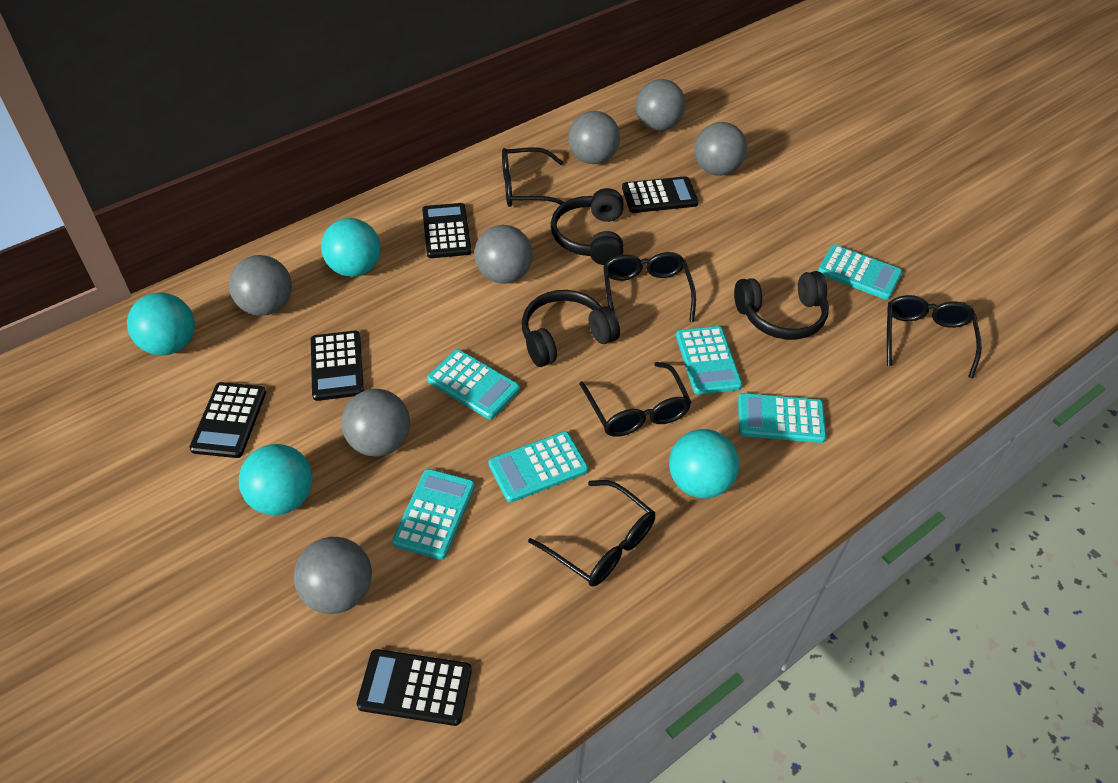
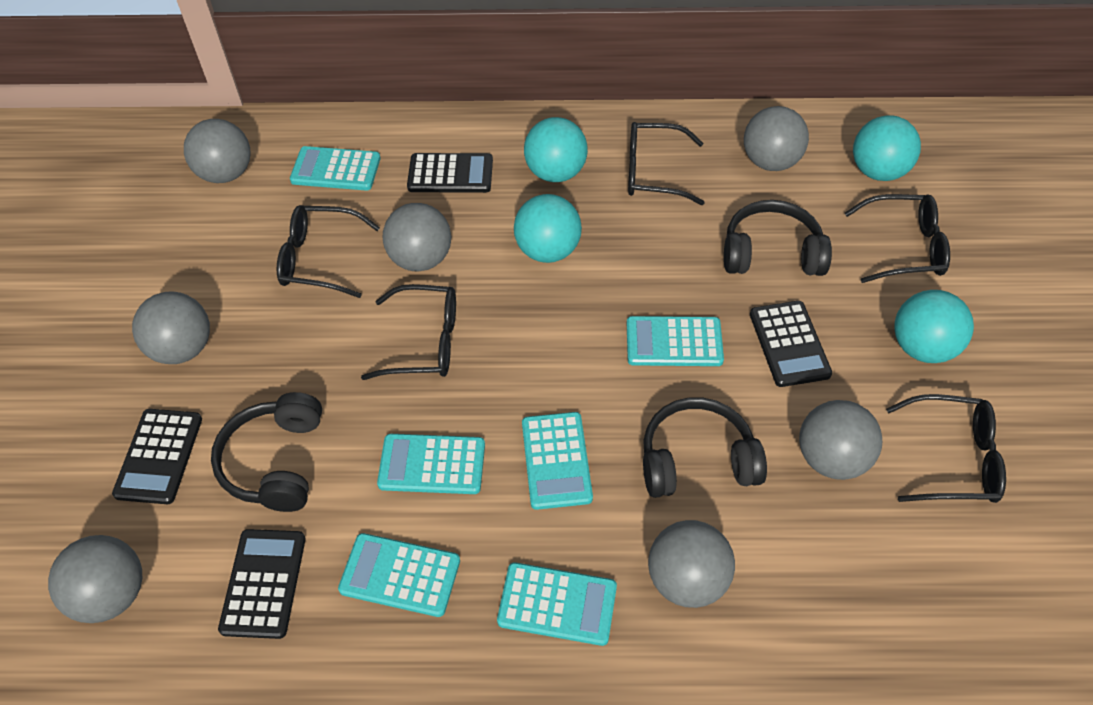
black calculator: [189,382,266,458] [311,331,364,401] [357,649,472,726] [422,203,471,258] [622,176,698,213] = 5 -> [112,409,202,504] [218,529,306,639] [407,153,493,193] [750,301,832,387] = 4

